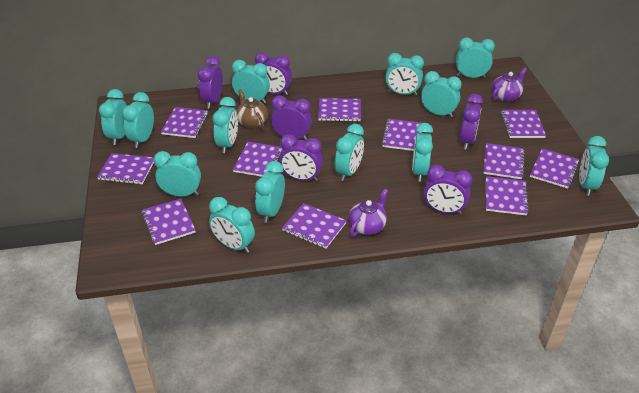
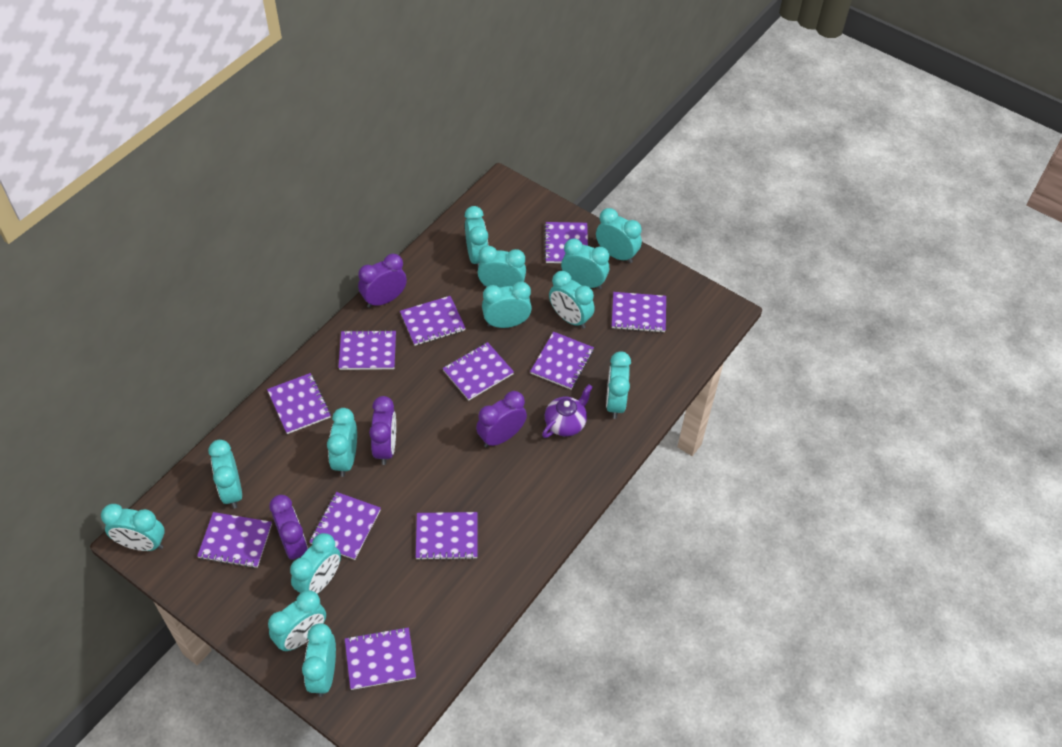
brown teapot: [237,89,268,129] = 1 -> none = 0
purple clock: [198,56,223,108] [255,52,292,95] [271,95,312,141] [279,134,323,181] [424,165,472,215] [460,94,483,150] = 6 -> [269,495,308,560] [358,254,407,308] [369,396,396,465] [476,391,527,448] = 4
purple teapot: [349,189,388,236] [492,67,527,102] = 2 -> [542,384,592,438] = 1

